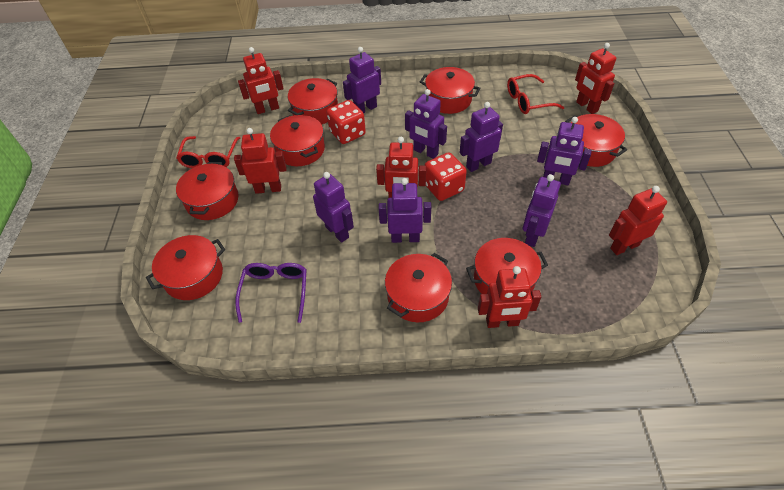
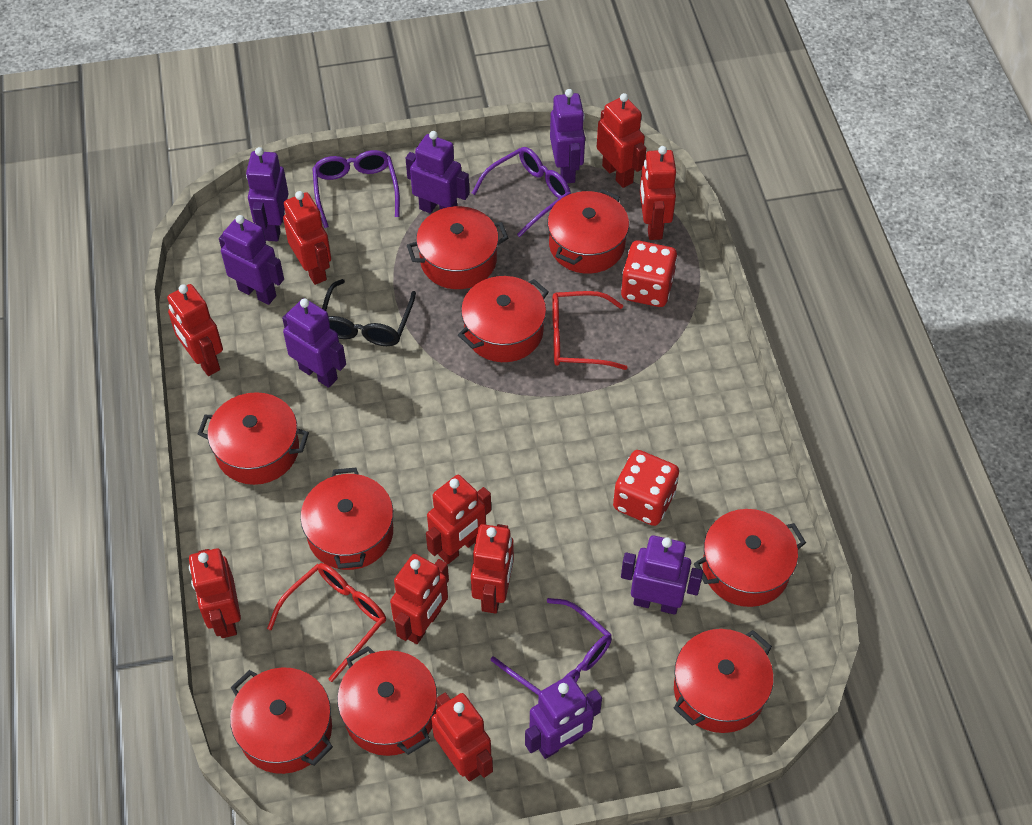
black glasses: none = 0 -> [322,279,416,346] = 1
purple glasses: [235,263,307,323] = 1 -> [312,150,400,228] [472,147,571,237] [491,598,612,696] = 3
red pot: [146,235,225,300] [176,162,239,220] [270,115,325,166] [288,78,338,125] [385,253,452,322] [420,67,481,114] [466,238,548,294] [565,114,627,167] = 8 -> [198,392,309,485] [230,667,333,774] [300,468,393,570] [337,646,437,756] [407,206,508,289] [458,276,549,362] [548,189,629,274] [674,629,774,733] [694,509,806,607] = 9
red robot: [234,128,287,194] [238,47,284,114] [376,137,426,198] [478,266,541,328] [575,43,616,114] [609,186,667,255] = 6 -> [167,284,223,376] [189,548,241,638] [283,191,331,285] [390,554,449,644] [426,475,491,564] [431,693,493,782] [471,524,514,614] [597,93,646,188] [640,146,676,240] = 9

